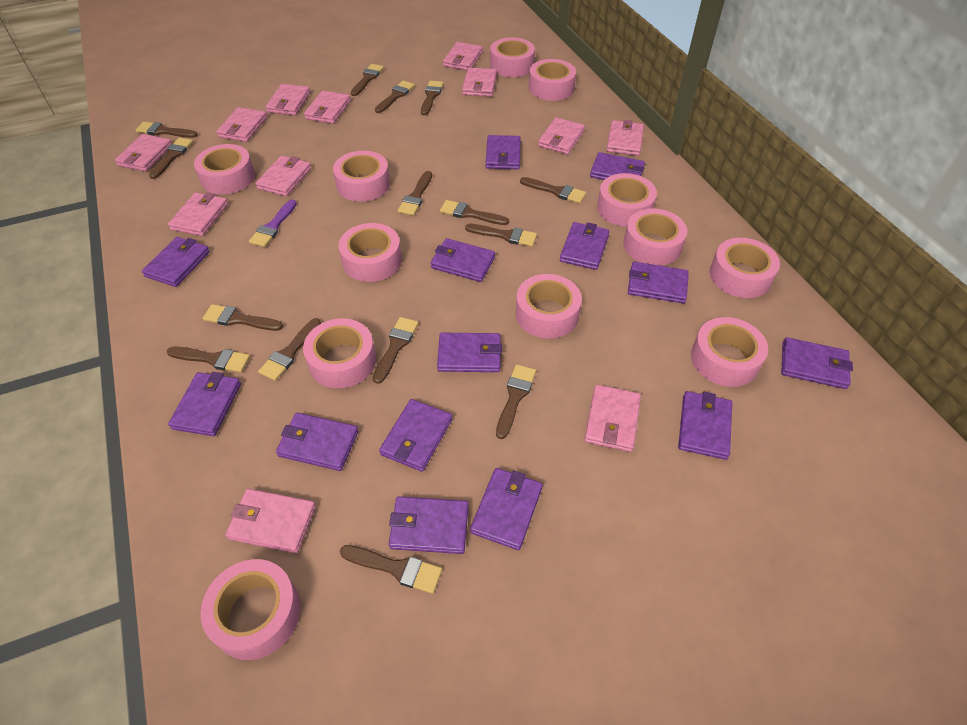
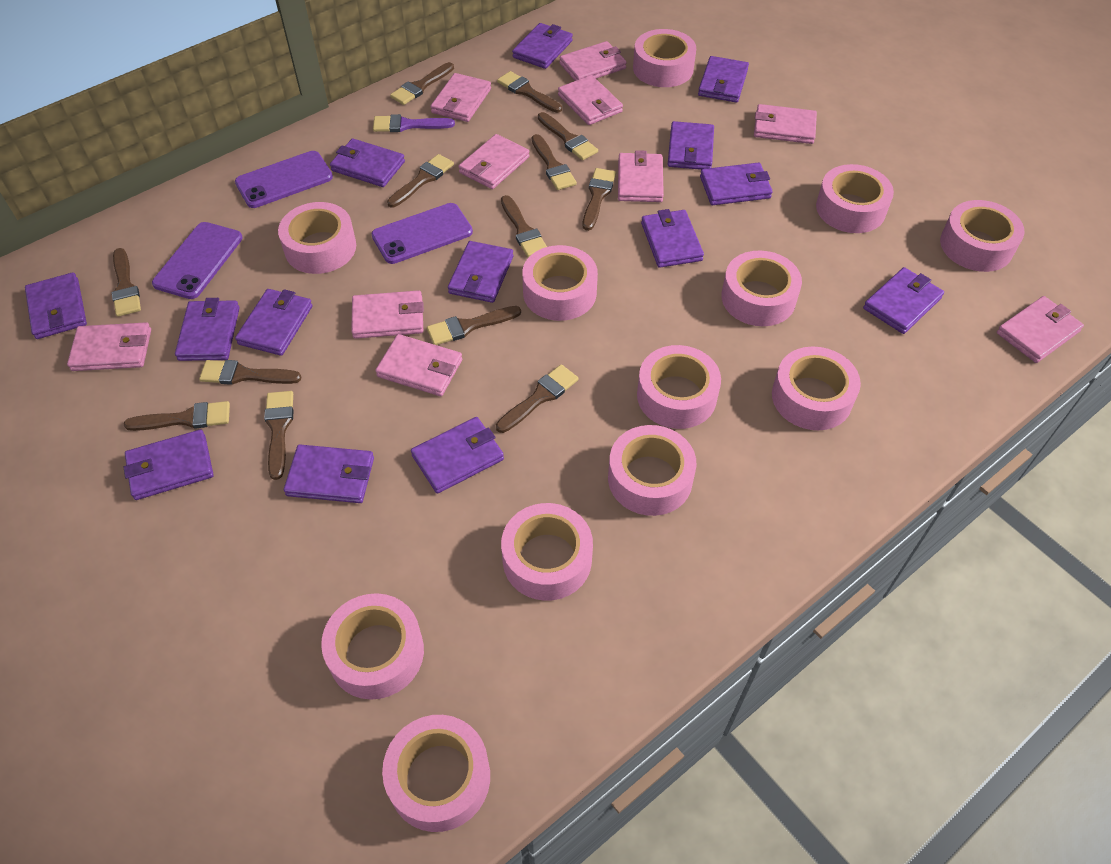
brown brush: [136,122,198,138] [149,137,193,179] [167,347,250,372] [203,304,283,331] [258,318,321,381] [340,545,442,594] [351,64,384,96] [373,317,419,384] [375,80,415,113] [398,171,432,216] [421,80,444,116] [440,200,509,225] [465,224,537,247] [496,364,536,439] [520,177,586,204] = 15 -> [112,248,141,317] [124,401,230,431] [199,360,302,385] [264,391,294,480] [387,154,454,207] [390,62,454,105] [427,306,521,345] [496,364,579,433] [497,71,562,113] [501,195,547,257] [532,134,577,190] [538,112,598,160] [583,168,616,231] = 13
pink wallet: [115,134,172,172] [168,192,228,236] [216,107,267,142] [225,489,316,553] [255,156,311,196] [266,84,311,115] [304,91,351,124] [443,42,483,70] [462,67,497,97] [538,117,585,155] [584,385,641,452] [606,120,644,156] = 12 -> [67,322,151,371] [351,290,424,339] [375,334,462,396] [430,73,491,122] [458,134,530,189] [558,75,623,125] [559,41,627,81] [618,150,664,202] [754,104,817,144] [997,296,1084,363] = 10
purple phone: none = 0 -> [152,222,243,299] [235,151,333,208] [371,203,473,264] = 3

